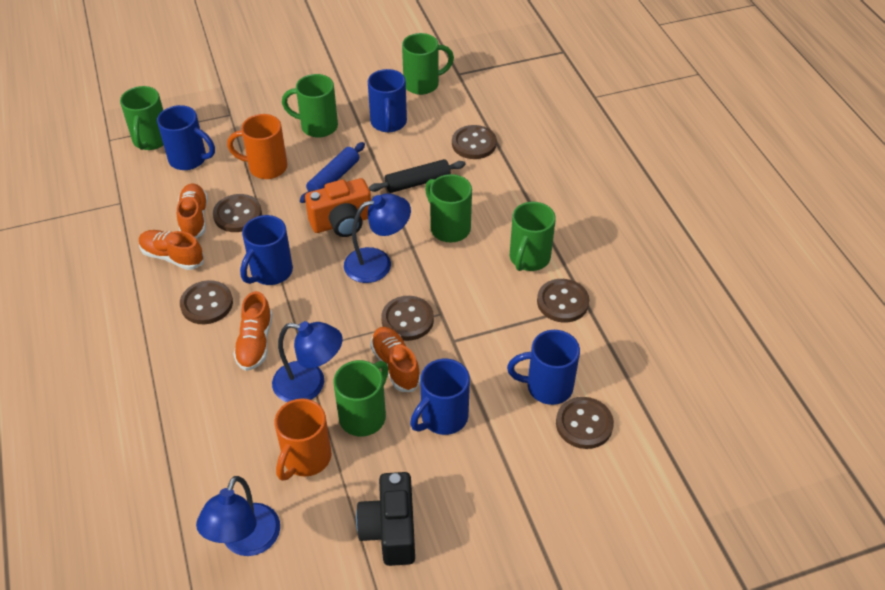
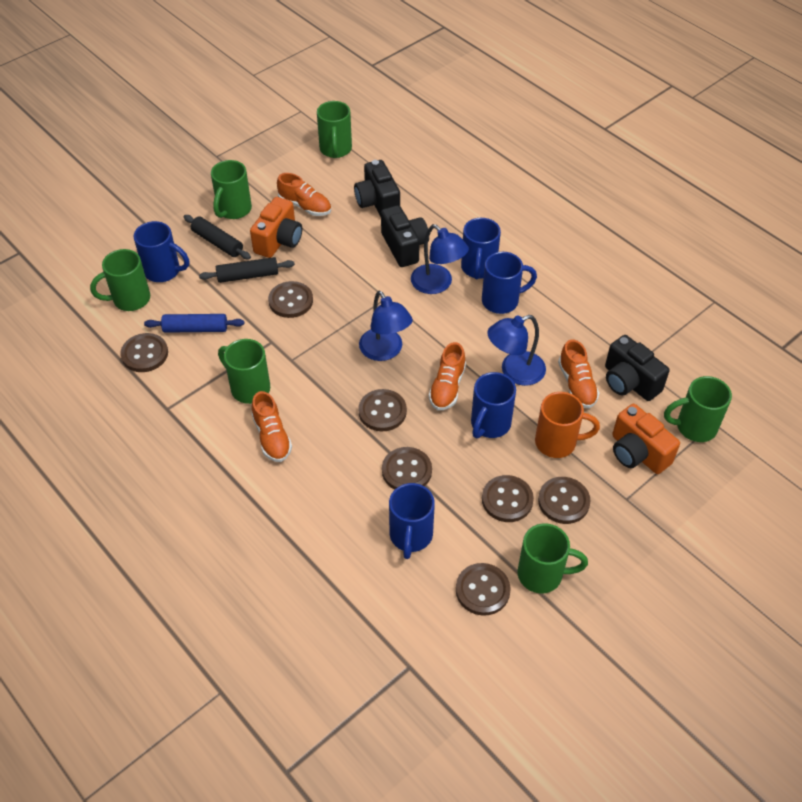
black camera: [356,472,415,566] = 1 -> [354,160,400,217] [381,205,429,267] [605,335,670,401] = 3
black rolling pin: [369,159,466,193] = 1 -> [184,215,251,259] [199,257,295,283] = 2
brown button: [180,280,233,324] [213,194,262,232] [381,296,434,341] [452,125,497,159] [537,279,589,323] [556,397,614,449] = 6 -> [120,333,168,372] [268,281,313,318] [358,389,407,431] [382,447,432,490] [456,563,511,616] [482,475,534,522] [538,477,591,524] = 7
orange camera: [305,178,371,237] = 1 -> [250,197,302,258] [612,404,680,474] = 2
orange mug: [227,114,287,179] [275,399,331,481] = 2 -> [535,392,600,458] = 1

